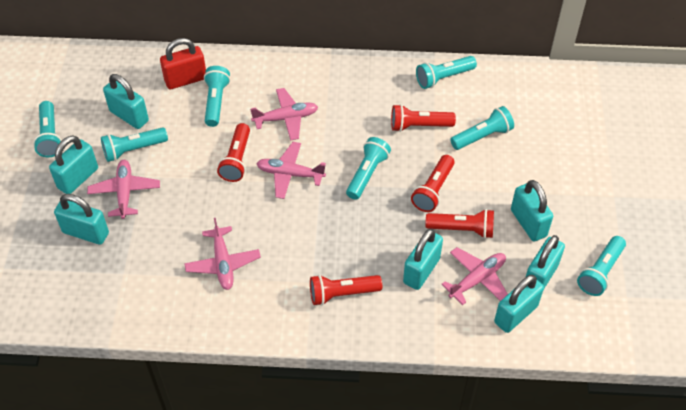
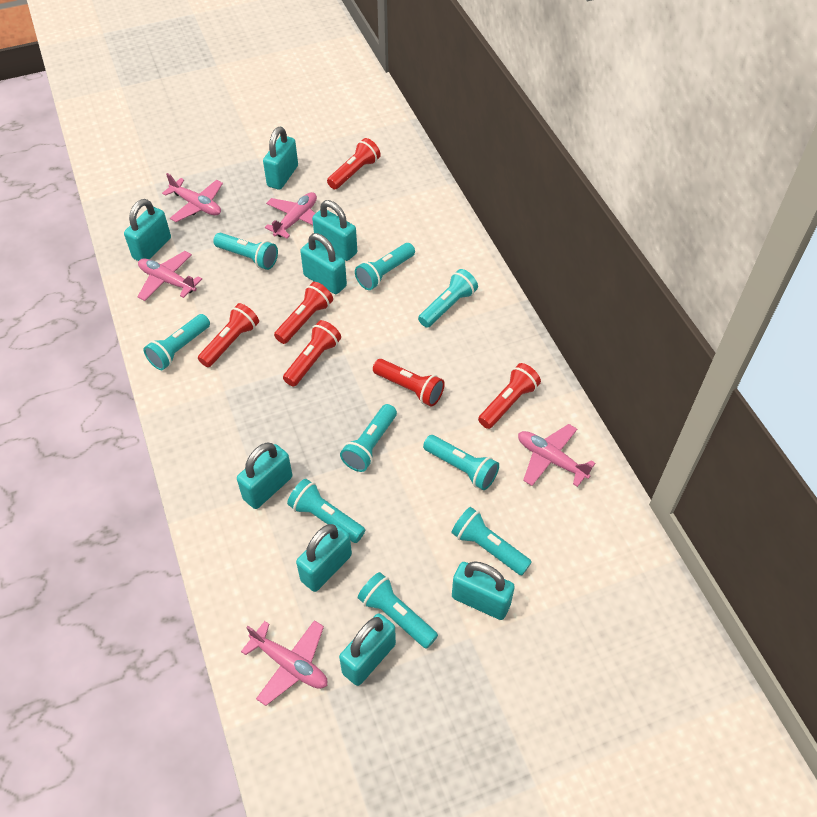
red flashlight: [217,123,250,182] [310,275,382,306] [391,104,456,132] [411,155,455,212] [425,209,494,239] = 5 -> [198,303,259,367] [274,282,333,344] [283,320,341,387] [327,138,381,189] [373,359,445,406] [478,363,541,429] = 6
red padlock: [160,38,206,89] = 1 -> none = 0
turquoise flashlight: [33,101,62,157] [101,127,168,162] [204,66,230,127] [346,137,391,200] [416,56,477,89] [450,106,514,150] [577,236,626,296] = 7 -> [143,314,210,370] [213,233,278,270] [287,479,365,543] [340,404,397,472] [355,243,415,290] [358,572,438,649] [418,269,478,328] [423,435,499,490] [451,507,532,575] = 9
turquoise padlock: [49,135,98,194] [54,194,109,245] [103,74,149,129] [403,229,443,290] [494,275,544,333] [511,180,553,241] [526,235,565,289] = 7 -> [124,199,171,261] [237,443,292,509] [263,127,298,190] [296,523,352,592] [300,233,347,294] [312,200,357,261] [339,613,396,686] [452,561,515,620] = 8

